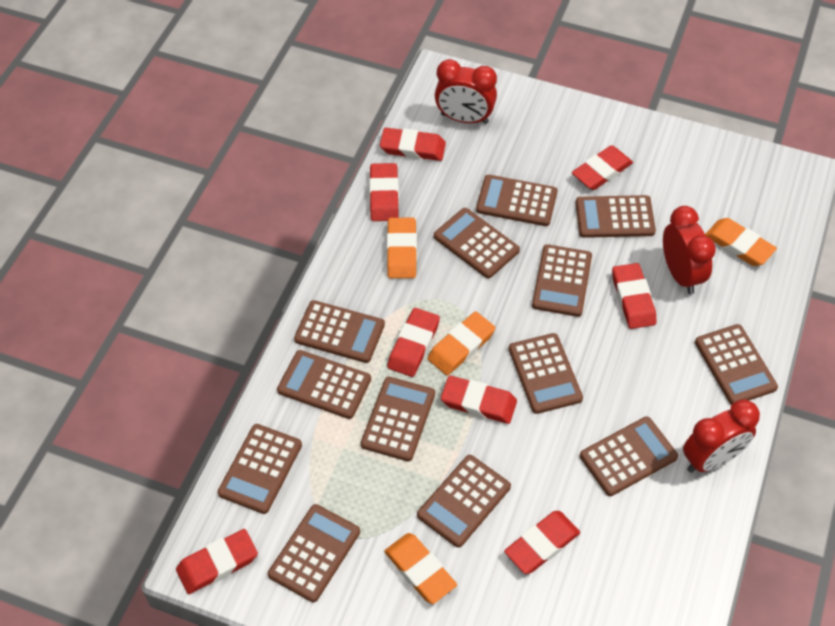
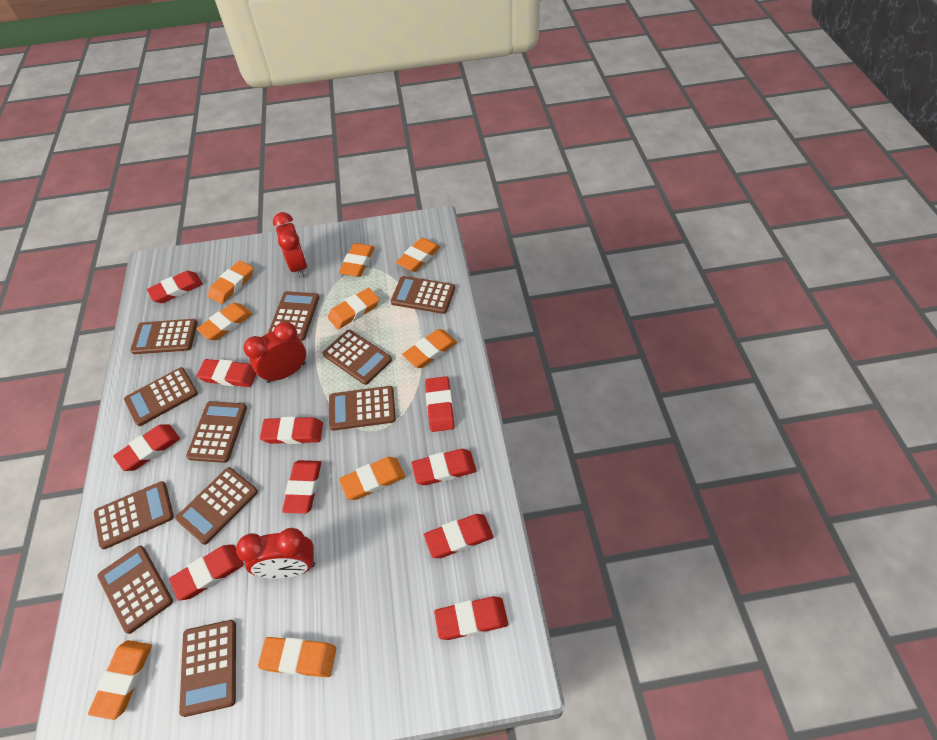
brown calculator: [217,424,302,514] [268,504,360,602] [277,350,371,419] [294,300,385,363] [361,377,435,461] [417,455,511,548] [434,208,520,278] [476,175,558,226] [509,333,583,414] [532,244,592,317] [575,195,656,238] [580,416,678,496] [695,324,778,405] = 13 -> [94,481,174,549] [98,546,173,634] [124,367,198,426] [130,319,198,354] [175,467,258,545] [179,620,236,717] [186,401,247,463] [268,291,319,341] [323,330,392,385] [329,386,396,431] [391,276,455,314] = 11
orange eraser: [384,533,457,604] [387,218,417,278] [427,311,495,375] [705,218,777,266] = 4 -> [88,640,152,720] [197,303,252,340] [208,261,253,304] [258,637,336,677] [328,288,379,329] [339,243,375,277] [339,457,405,500] [396,238,441,272] [402,329,457,368] = 9
red eraser: [176,529,258,594] [369,163,399,221] [380,128,446,161] [387,308,440,377] [441,376,517,424] [504,511,580,574] [572,145,633,190] [612,263,656,329] = 8 -> [113,424,180,471] [147,271,203,303] [169,545,244,600] [197,359,256,387] [260,417,323,444] [282,460,321,514] [411,449,476,485] [424,514,494,558] [425,376,455,432] [434,596,508,640] = 10

